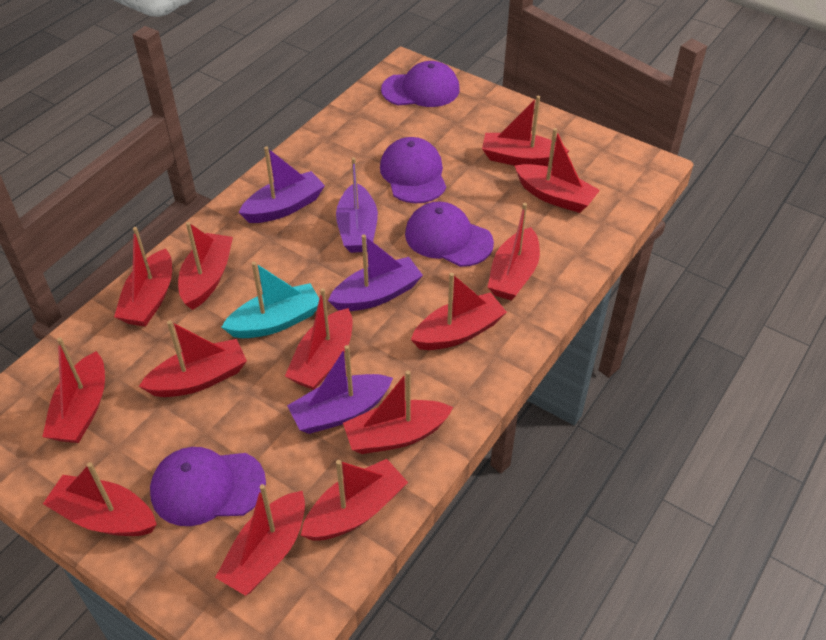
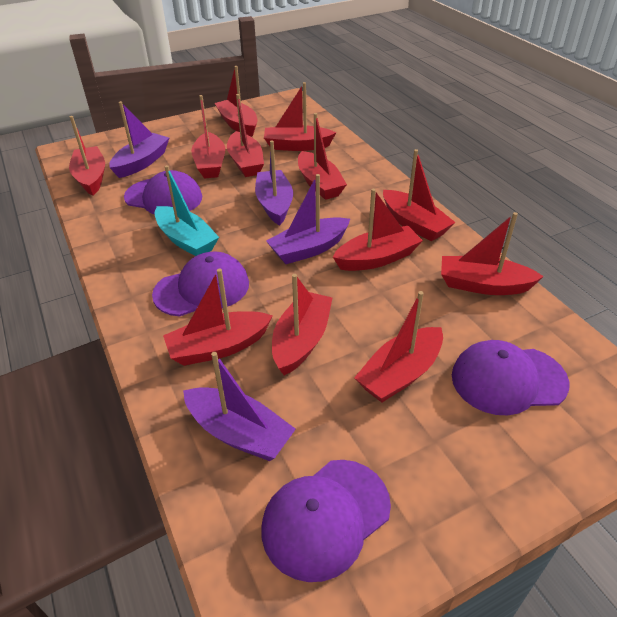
red boat: [42,338,105,443] [43,462,157,536] [114,227,172,327] [139,320,247,397] [178,222,233,310] [215,484,305,596] [285,288,353,390] [301,459,408,541] [343,371,453,454] [411,273,507,350] [482,96,569,166] [488,203,540,301] [515,128,600,213] = 13 -> [69,116,105,195] [163,268,273,366] [191,95,225,179] [215,66,257,137] [227,94,264,177] [264,82,336,151] [272,274,332,375] [298,113,347,200] [333,189,423,271] [354,291,443,402] [383,149,456,241] [441,212,544,295] = 12

